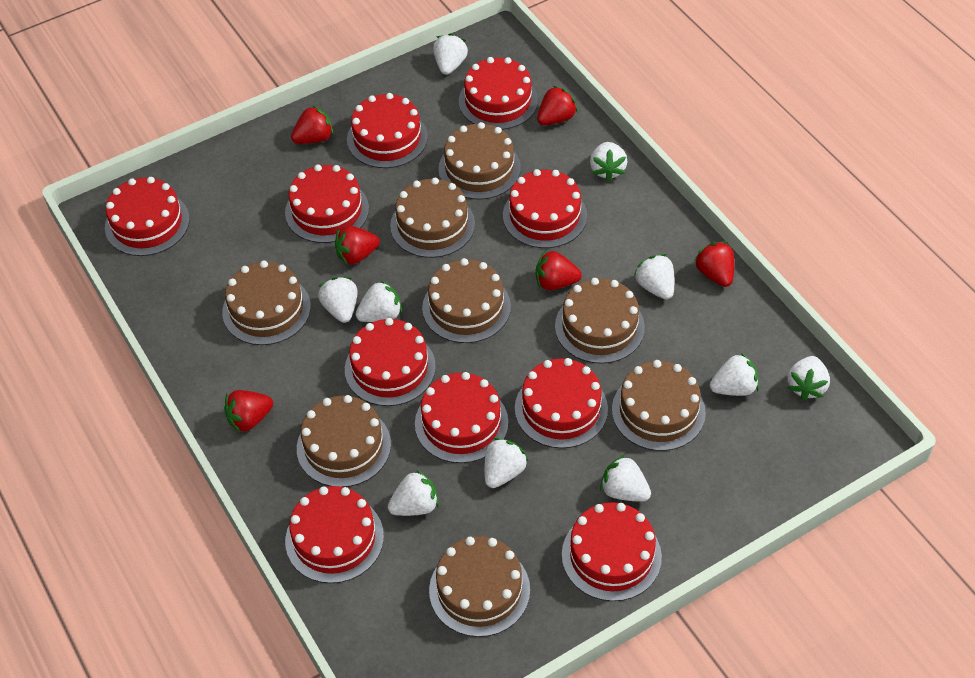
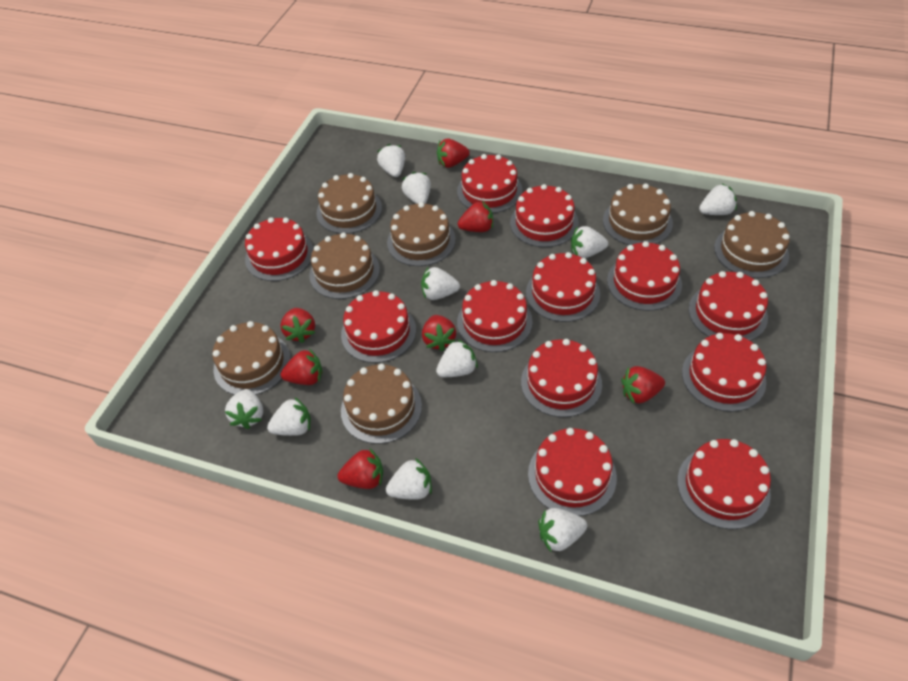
brown cake: [222,261,311,345] [297,395,391,487] [390,178,475,258] [422,258,511,343] [429,536,530,637] [438,122,521,200] [555,278,645,364] [612,360,706,451] = 8 -> [212,321,291,395] [309,233,380,299] [316,173,382,234] [341,364,422,444] [387,202,456,266] [603,183,673,245] [714,211,790,278] = 7
red cake: [105,177,190,256] [285,165,369,243] [285,486,384,583] [345,318,436,406] [347,93,428,168] [415,372,508,463] [459,57,538,130] [503,169,587,248] [515,358,608,448] [562,502,662,601] = 10 -> [245,217,314,281] [341,290,416,363] [457,154,522,213] [457,280,533,352] [510,184,579,247] [521,339,602,417] [526,252,600,322] [528,428,617,516] [607,241,682,311] [677,439,771,529] [682,333,766,412] [689,271,768,341] = 12
red strawberry: [224,390,273,433] [291,105,333,144] [335,226,380,264] [536,250,582,290] [537,86,578,125] [694,242,734,287] = 6 -> [281,308,315,343] [281,349,323,385] [338,448,383,489] [422,315,456,351] [437,138,470,168] [458,201,493,232] [621,366,665,404] = 7

